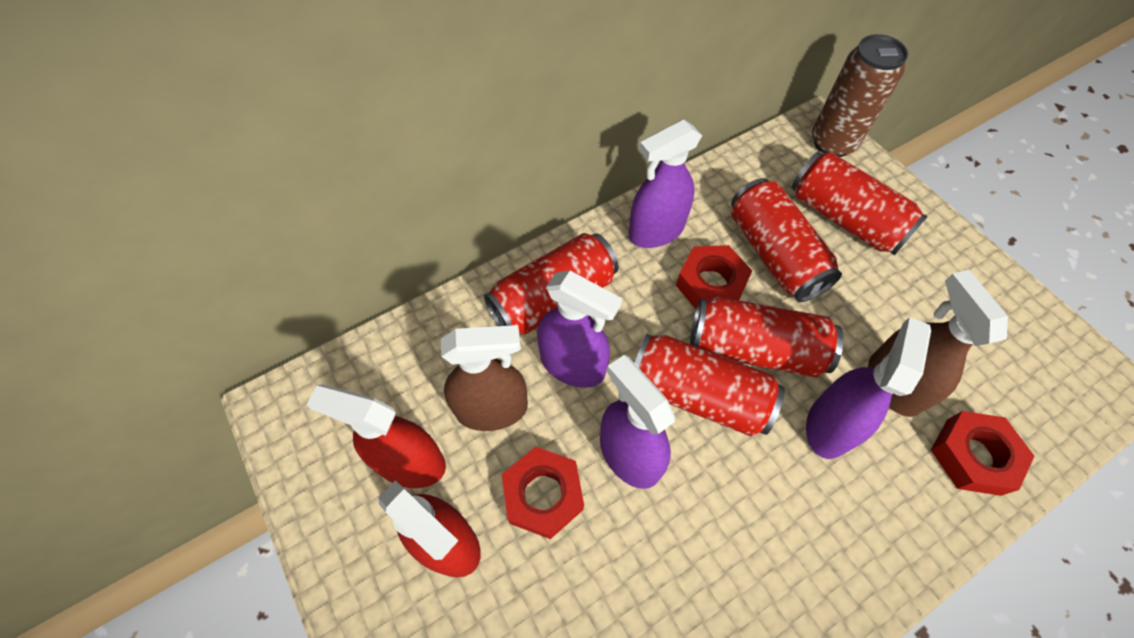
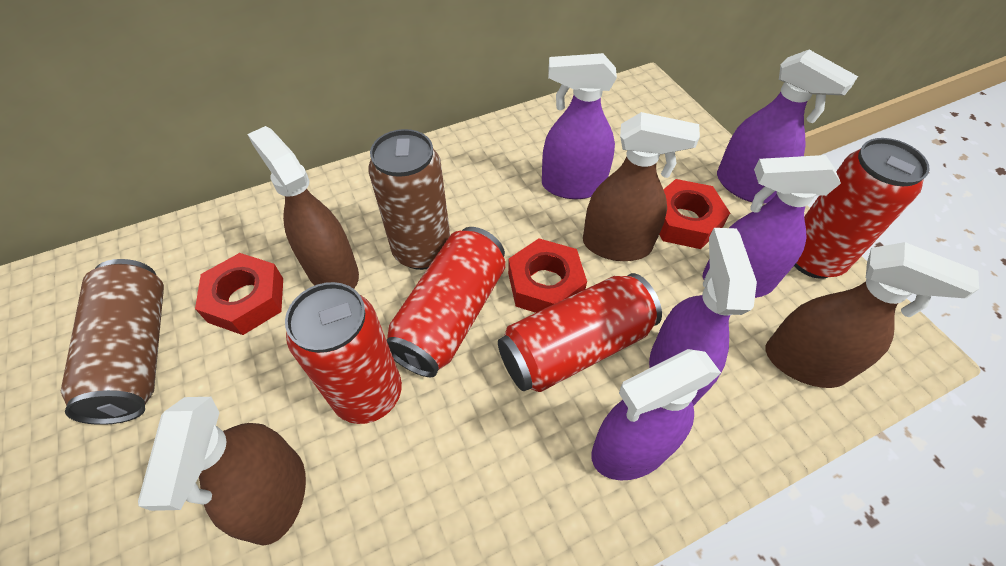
brown can: [812,34,908,157] = 1 -> [61,259,164,425] [368,129,450,270] = 2
brown spray bottle: [441,325,528,431] [868,270,1008,417] = 2 -> [138,397,306,546] [247,126,359,289] [583,112,700,261] [766,242,979,388] = 4
purple spray bottle: [537,270,622,388] [600,355,675,489] [629,119,702,248] [806,317,931,459] = 4 -> [542,53,617,199] [591,349,721,480] [649,228,757,406] [703,155,841,298] [717,50,858,204] = 5
red can: [484,233,619,335] [635,334,785,436] [690,297,844,378] [731,178,842,302] [792,152,928,255] = 5 -> [285,282,402,424] [387,227,506,377] [498,273,662,392] [794,138,930,279] = 4
red spray bottle: [306,384,446,488] [378,480,481,577] = 2 -> none = 0

